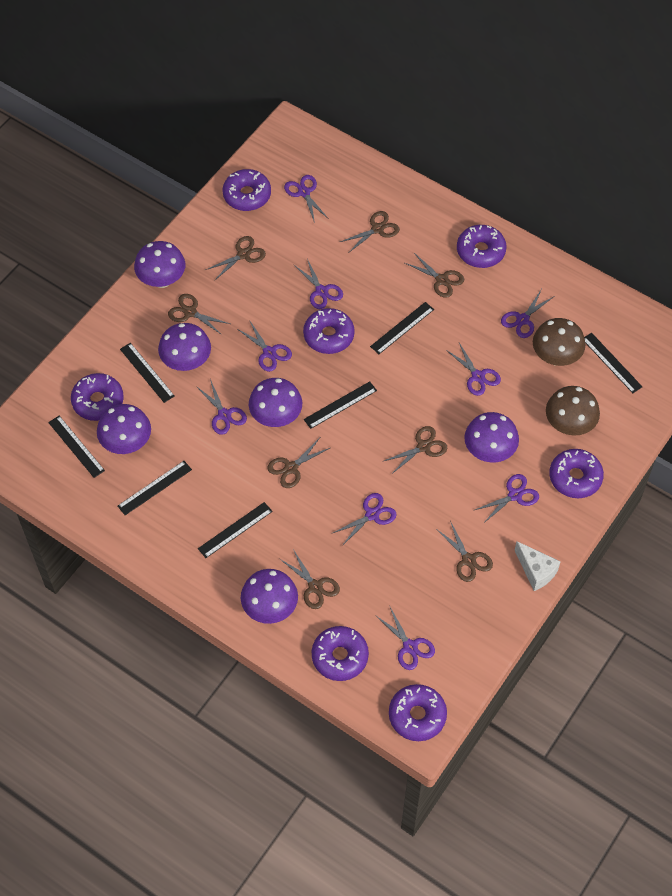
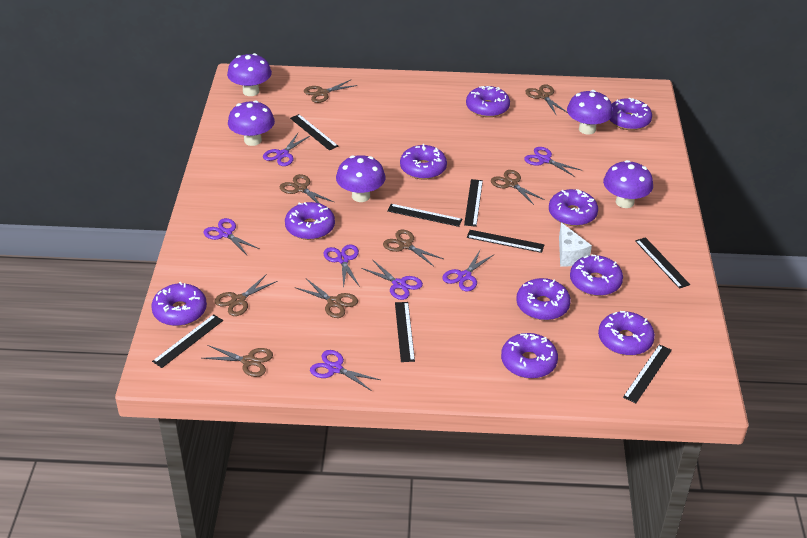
black ruler: [48,416,105,478] [118,461,192,515] [120,343,174,403] [198,502,273,558] [304,381,377,429] [370,302,434,354] [584,333,642,393] = 7 -> [152,314,223,368] [290,114,338,150] [387,204,462,227] [395,302,415,362] [464,179,483,227] [467,230,544,253] [623,344,672,403] [635,237,690,289] = 8
brown mushroom: [533,318,585,366] [546,386,600,436] = 2 -> none = 0
purple donut: [71,373,124,421] [222,169,271,211] [303,308,355,354] [312,626,369,681] [389,684,447,741] [457,225,507,268] [549,449,604,498] = 7 -> [151,282,207,326] [285,202,335,240] [400,144,447,180] [466,86,510,117] [501,333,558,379] [516,278,571,320] [549,189,598,226] [570,255,623,296] [598,311,655,355] [610,98,652,130] = 10
purple mushroom: [97,404,151,454] [134,241,185,288] [158,323,211,371] [241,569,298,624] [249,378,302,427] [464,412,519,463] = 6 -> [227,53,272,96] [228,101,275,146] [336,155,385,202] [567,90,613,135] [603,160,653,208] = 5
purple scissors: [196,379,247,435] [238,320,292,372] [284,175,328,223] [294,259,343,309] [331,493,397,546] [375,605,435,670] [446,343,501,396] [475,474,539,523] [501,289,553,338] = 9 -> [203,218,259,255] [263,133,310,166] [310,350,380,391] [323,244,360,288] [361,259,423,300] [442,249,493,292] [524,147,581,177] = 7

